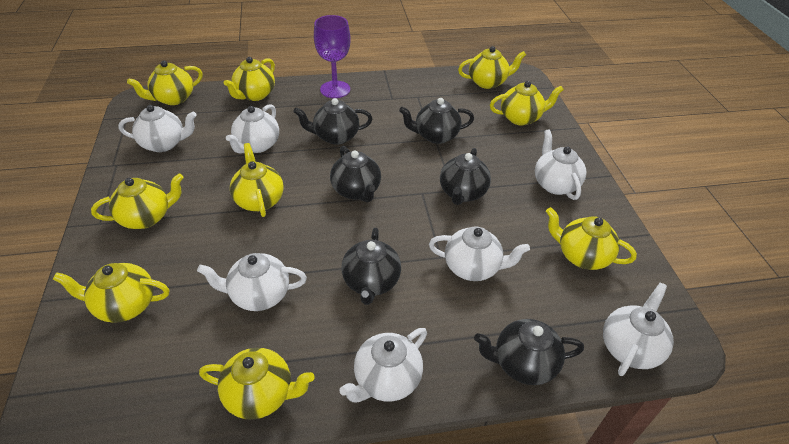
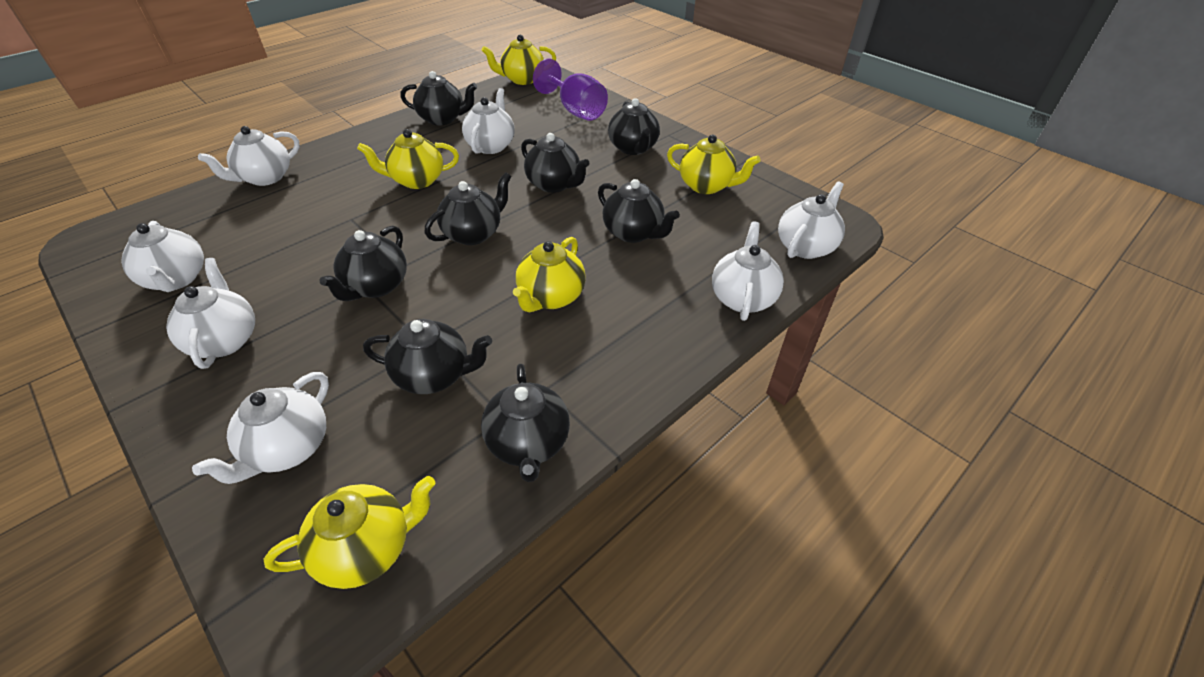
black teapot: [293,98,372,145] [330,146,381,202] [341,228,401,305] [399,98,474,144] [440,148,491,205] [474,319,584,385] = 6 -> [319,226,407,301] [363,319,492,394] [400,71,477,125] [425,172,512,245] [481,364,570,482] [521,133,590,193] [598,179,680,243] [608,98,660,155] = 8
yellow teapot: [53,263,169,323] [91,173,184,229] [127,61,203,105] [199,348,315,420] [224,57,275,101] [230,143,284,217] [458,46,526,89] [490,81,564,126] [546,207,637,270] = 9 -> [264,476,435,589] [357,129,459,189] [482,35,556,85] [513,237,586,312] [667,134,761,194] = 5

